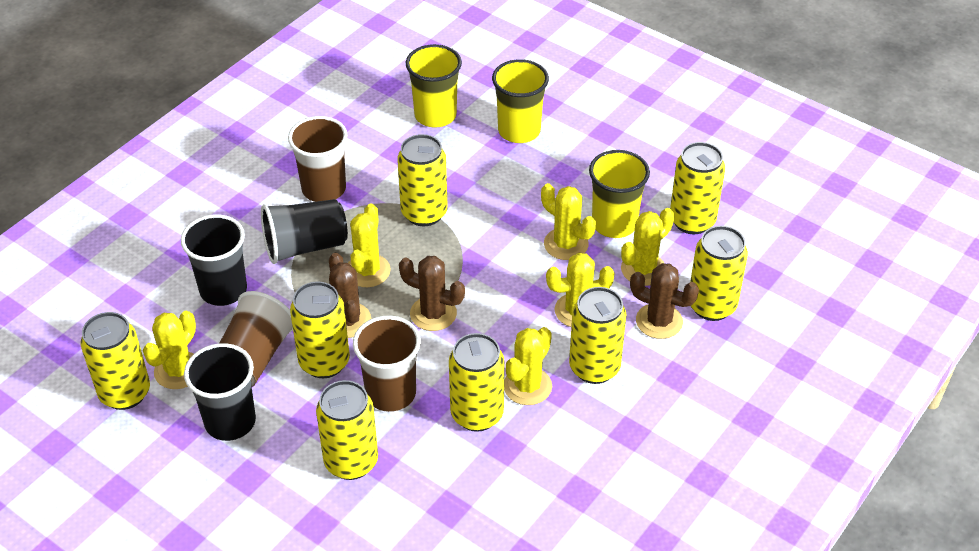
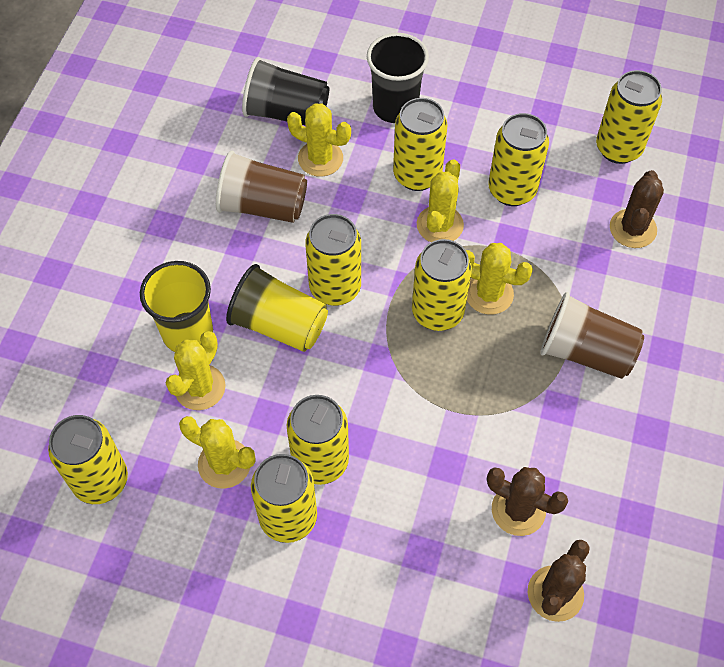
black cup: [181,214,247,306] [184,343,256,441] [261,199,348,264] = 3 -> [242,57,329,125] [367,33,429,123] = 2
brown cup: [220,291,293,387] [288,116,347,202] [353,316,421,412] = 3 -> [216,151,307,223] [540,292,644,379] = 2
yellow cactus: [143,311,196,389] [348,203,391,287] [504,327,552,405] [541,183,596,260] [546,253,615,327] [621,208,674,286] = 6 -> [165,331,226,410] [179,416,256,489] [287,103,351,177] [417,159,464,242] [466,243,533,315] = 5
yellow cup: [406,44,462,127] [492,59,549,143] [589,150,650,238] = 3 -> [140,261,213,352] [226,264,328,352] = 2

